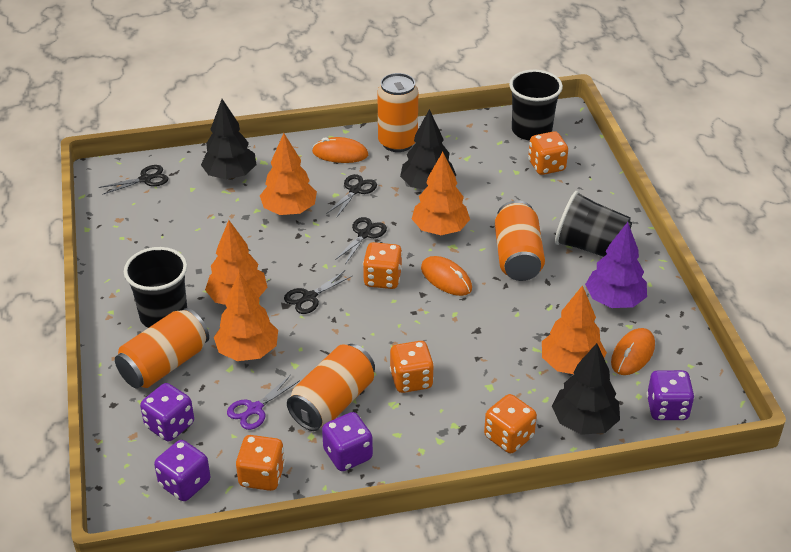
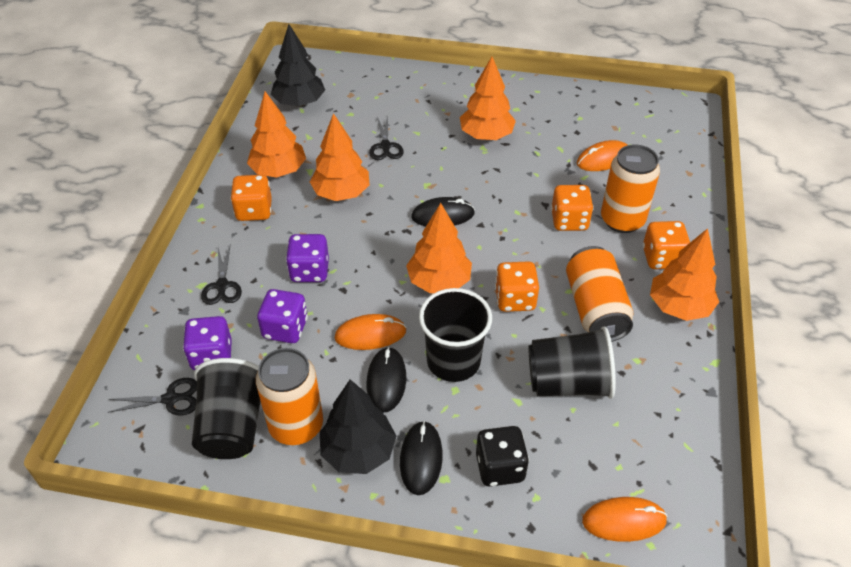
black dice: none = 0 -> [476,426,529,487] = 1
black mouse: none = 0 -> [366,347,406,413] [400,421,443,495] [411,197,475,226] = 3
black scissors: [99,165,168,195] [284,271,352,314] [326,174,377,218] [335,217,387,264] = 4 -> [108,378,197,415] [201,246,242,305] [369,115,404,160] = 3
black tree: [201,99,256,180] [400,109,456,190] [552,343,620,435] = 3 -> [271,24,325,107] [320,380,396,474] = 2
orange can: [115,308,209,388] [287,344,375,431] [377,73,418,152] [495,200,545,281] = 4 -> [256,348,323,445] [566,246,633,342] [601,145,660,233] = 3
orange dice: [236,435,285,491] [363,242,402,289] [390,341,434,393] [484,394,537,453] [528,131,568,175] = 5 -> [230,175,272,221] [495,261,539,312] [551,185,594,231] [642,221,690,269] = 4
purple dice: [140,383,194,441] [154,440,211,501] [322,412,373,471] [647,370,695,420] = 4 -> [183,316,232,370] [257,289,308,343] [286,234,329,282] = 3
purple scissors: [227,375,299,430] = 1 -> none = 0
purple tree: [585,222,647,308] = 1 -> none = 0

